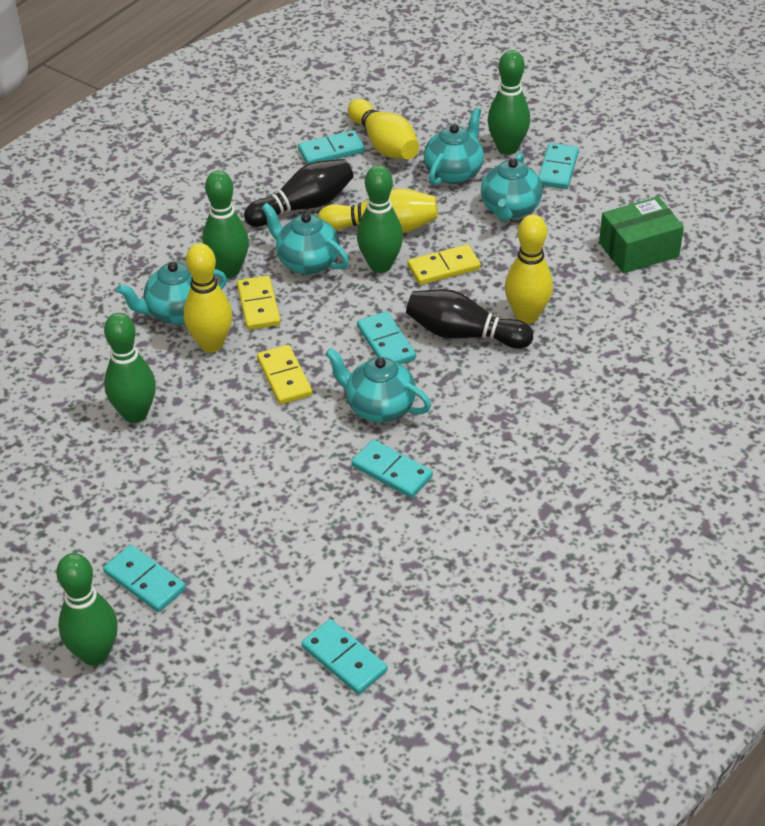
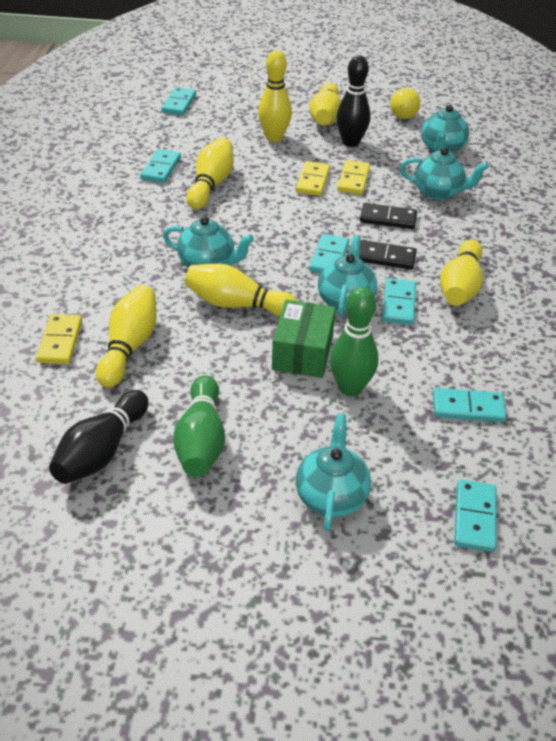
black domino: none = 0 -> [359,240,417,270] [360,203,417,229] = 2
green bowling pin: [56,553,118,666] [104,313,156,423] [202,171,249,278] [357,165,403,273] [487,50,530,155] = 5 -> [173,375,225,477] [330,287,378,396] = 2
yellow bowling pin: [184,243,232,352] [318,188,438,233] [348,99,419,159] [505,214,553,324] = 4 -> [96,285,157,388] [185,263,297,317] [186,137,234,209] [258,50,292,142] [309,82,341,125] [440,240,483,306] = 6
yellow light bulb: none = 0 -> [390,88,420,119] = 1

